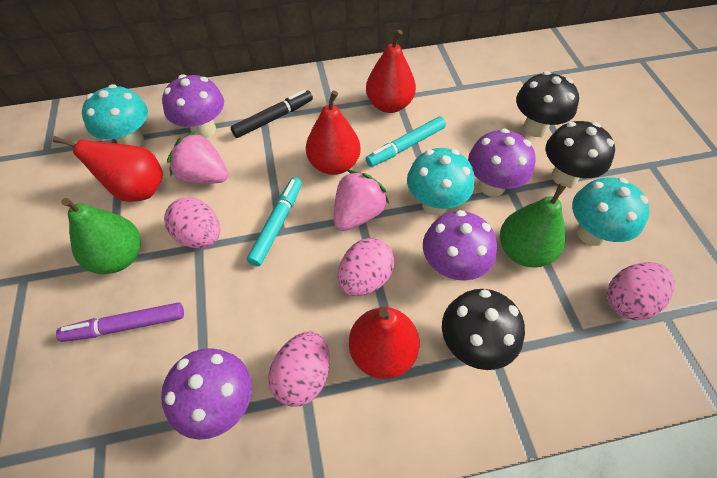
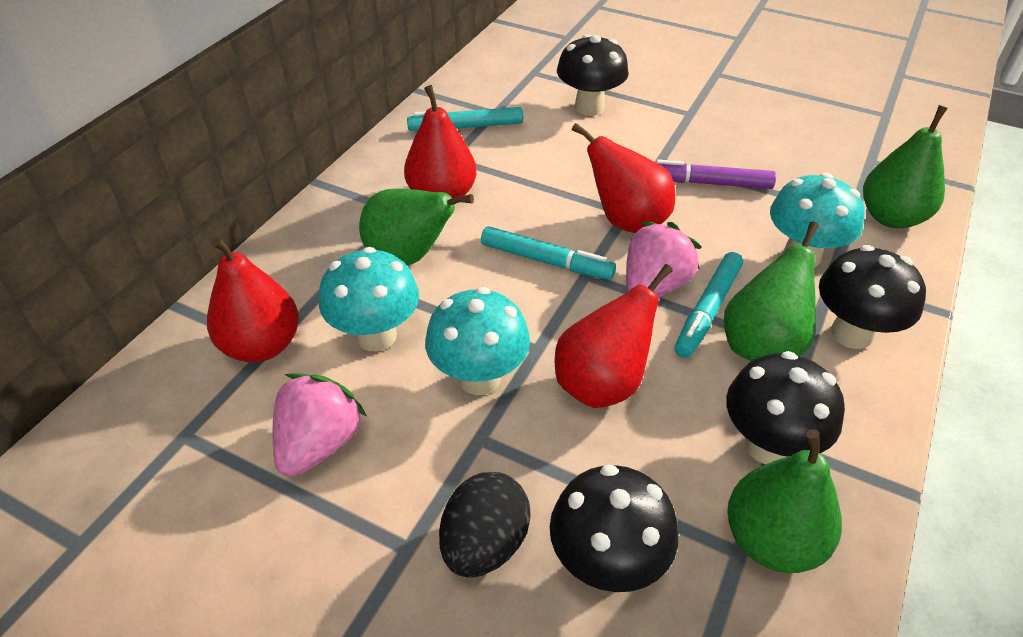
black egg: none = 0 -> [439,472,531,578] = 1
black marker: [230,90,313,138] = 1 -> none = 0
black mushroom: [442,289,525,370] [516,71,579,137] [546,121,615,187] = 3 -> [550,464,678,592] [557,34,629,116] [726,351,845,464] [819,245,926,349] = 4
green pear: [61,198,141,274] [500,182,567,268] = 2 -> [359,189,474,266] [724,221,819,361] [727,429,842,573] [863,105,948,228] = 4
pink egg: [164,197,220,249] [269,331,330,407] [338,238,395,296] [607,262,675,321] = 4 -> none = 0
purple mushroom: [161,348,252,440] [162,74,224,138] [423,210,497,281] [468,128,536,197] = 4 -> none = 0
turquoise marker: [247,177,302,266] [366,117,446,167] = 2 -> [407,107,523,131] [481,226,616,280] [675,252,743,358] = 3

